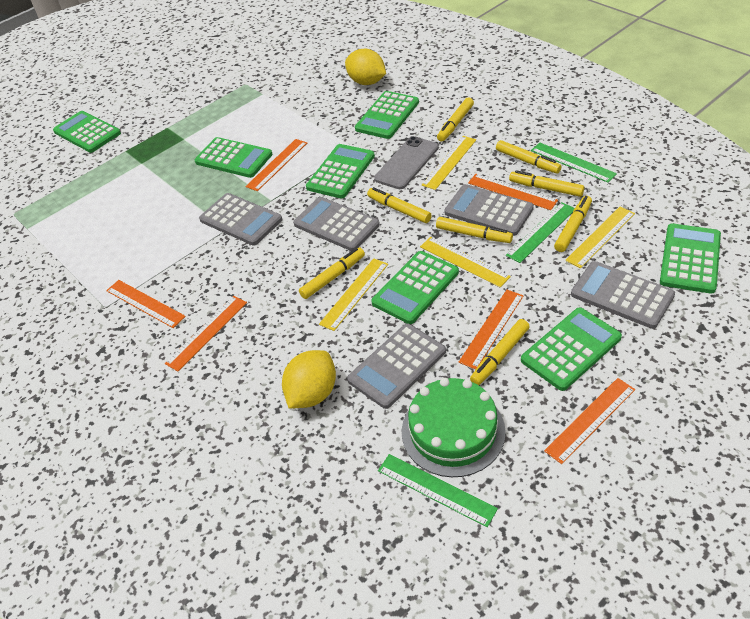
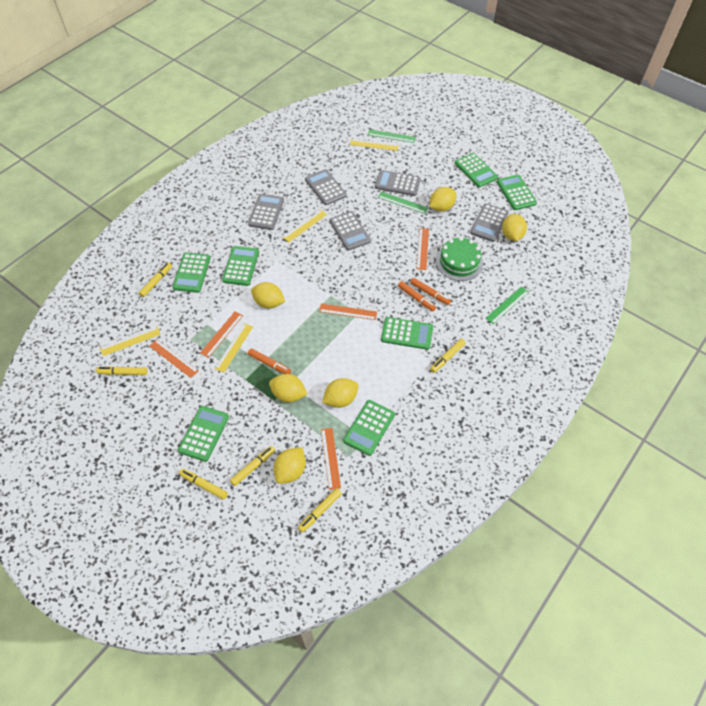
grey phone: [374,136,439,189] = 1 -> none = 0
orange marker: none = 0 -> [248,348,291,374] [398,281,436,311] [410,278,451,305] = 3
orange ruler: [106,280,186,328] [165,296,247,371] [245,139,307,191] [459,290,524,370] [468,174,558,210] [544,378,635,464] = 6 -> [150,339,199,378] [200,311,243,358] [319,303,377,320] [321,428,341,490] [417,228,429,270] = 5
yellow lemon: [282,350,336,408] [345,49,386,85] = 2 -> [251,282,285,309] [269,374,307,402] [273,448,306,484] [322,378,358,408] [430,187,456,212] [502,214,527,241] = 6
yellow marker: [299,247,365,299] [367,187,432,223] [436,217,513,243] [437,97,474,142] [470,319,530,385] [496,140,562,173] [509,170,585,197] [554,196,592,252] = 8 -> [96,366,147,375] [139,262,172,297] [179,469,228,500] [230,446,275,486] [298,488,342,533] [430,339,466,373] = 6

